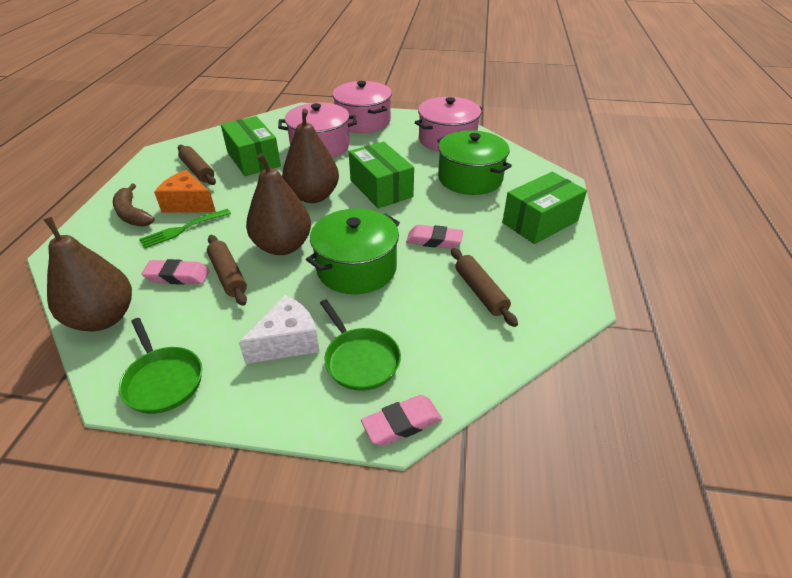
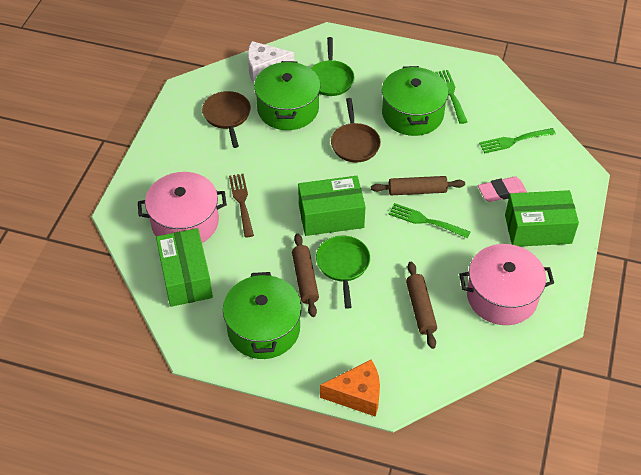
brown banana: [113,184,155,227] = 1 -> none = 0
brown fork: none = 0 -> [229,174,254,238] = 1
brown pan: none = 0 -> [202,91,251,148] [331,98,381,162] = 2
brown pear: [44,217,132,331] [246,153,311,255] [282,109,339,203] = 3 -> none = 0
green fork: [139,209,231,249] = 1 -> [389,203,470,238] [435,70,467,124] [479,128,556,153] = 3
green pot: [306,208,400,294] [437,130,512,195] = 2 -> [223,272,302,359] [254,61,321,130] [382,66,449,136] = 3
pink eraser: [142,259,210,285] [361,395,442,446] [406,225,463,249] = 3 -> [478,176,527,202] = 1
pink pot: [278,103,357,158] [332,81,392,133] [415,97,483,152] = 3 -> [138,172,227,243] [459,244,554,325] = 2

